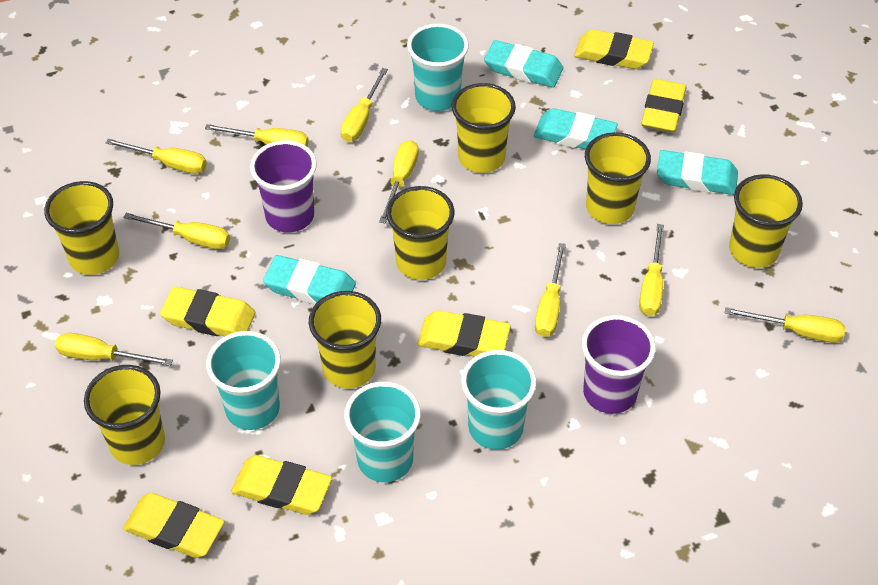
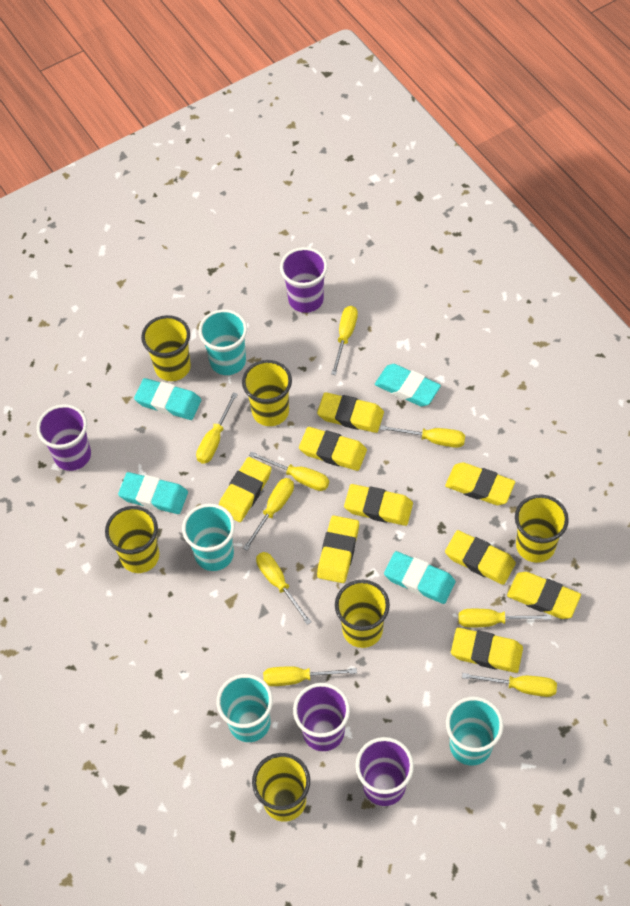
purple cup: [250,140,317,233] [582,315,656,414] = 2 -> [37,404,91,471] [280,247,328,313] [293,683,350,751] [355,737,414,806] = 4
yellow cup: [44,181,119,275] [84,365,165,465] [309,291,381,388] [386,186,455,280] [452,83,516,173] [585,132,651,224] [729,174,803,268] = 7 -> [105,506,159,573] [141,315,191,381] [242,360,292,426] [252,753,310,822] [335,580,390,648] [515,494,569,563] = 6
yellow eraser: [123,493,225,558] [160,286,256,336] [231,455,332,515] [417,310,511,357] [574,29,654,69] [641,79,686,132] = 6 -> [219,457,271,522] [299,427,367,471] [317,392,384,433] [317,516,359,583] [344,484,413,526] [445,462,515,505] [445,530,516,585] [451,627,523,673] [507,572,581,619] = 9

